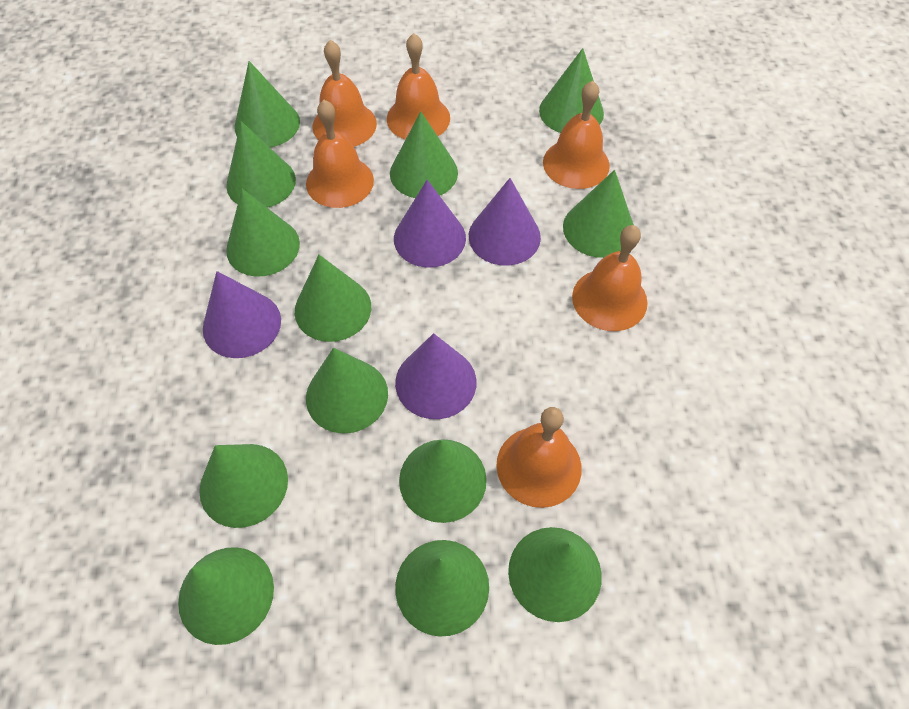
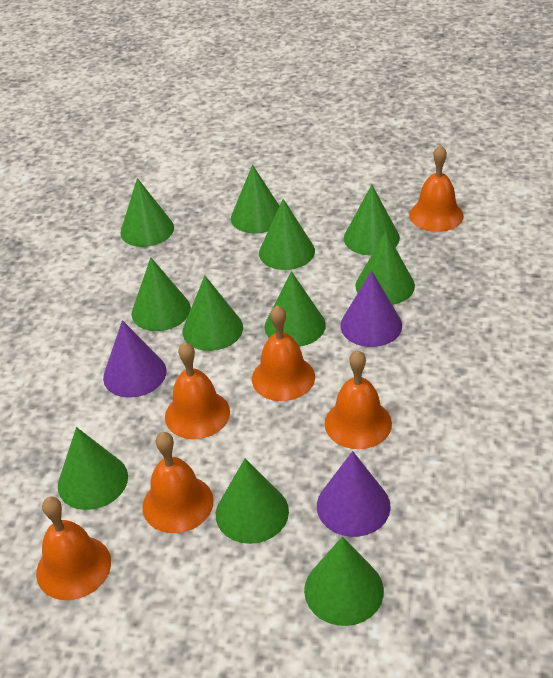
green cone: [178,547,274,645] [199,444,288,528] [226,121,296,208] [226,189,300,277] [234,61,300,147] [295,255,371,342] [306,348,388,434] [390,111,458,198] [395,540,489,637] [399,439,487,523] [508,527,602,622] [539,48,604,133] [563,170,634,258] = 13 -> [58,427,128,510] [120,178,174,247] [131,257,191,331] [183,276,243,351] [216,459,289,544] [231,165,279,233] [259,199,315,270] [265,271,326,347] [304,536,384,626] [344,185,400,255] [355,232,415,305] = 11
purple cone: [203,271,281,358] [394,180,466,268] [395,333,476,419] [469,178,541,266] = 4 -> [103,320,167,398] [317,451,391,537] [340,270,402,347] = 3

